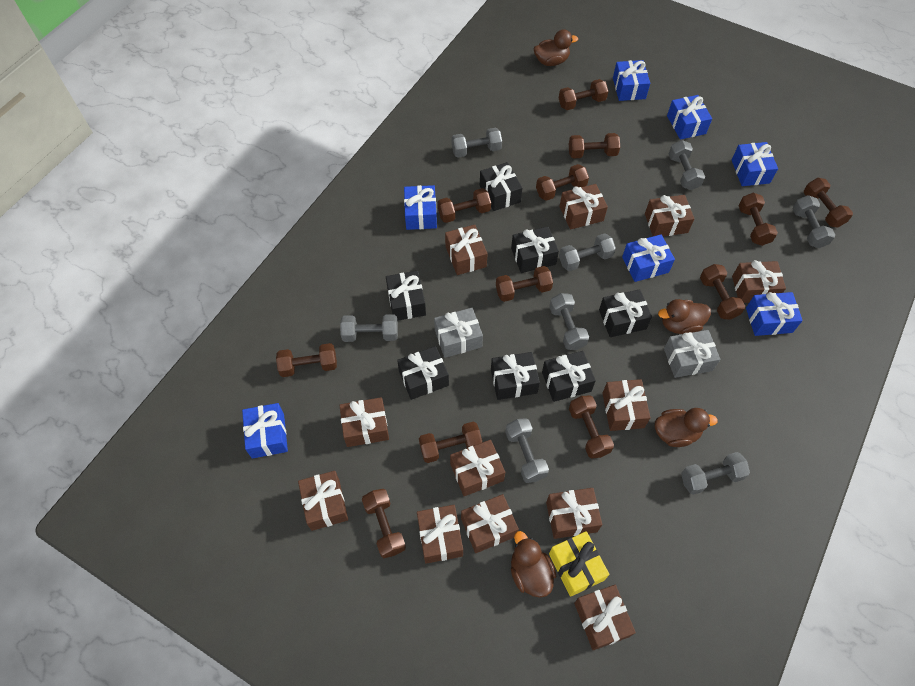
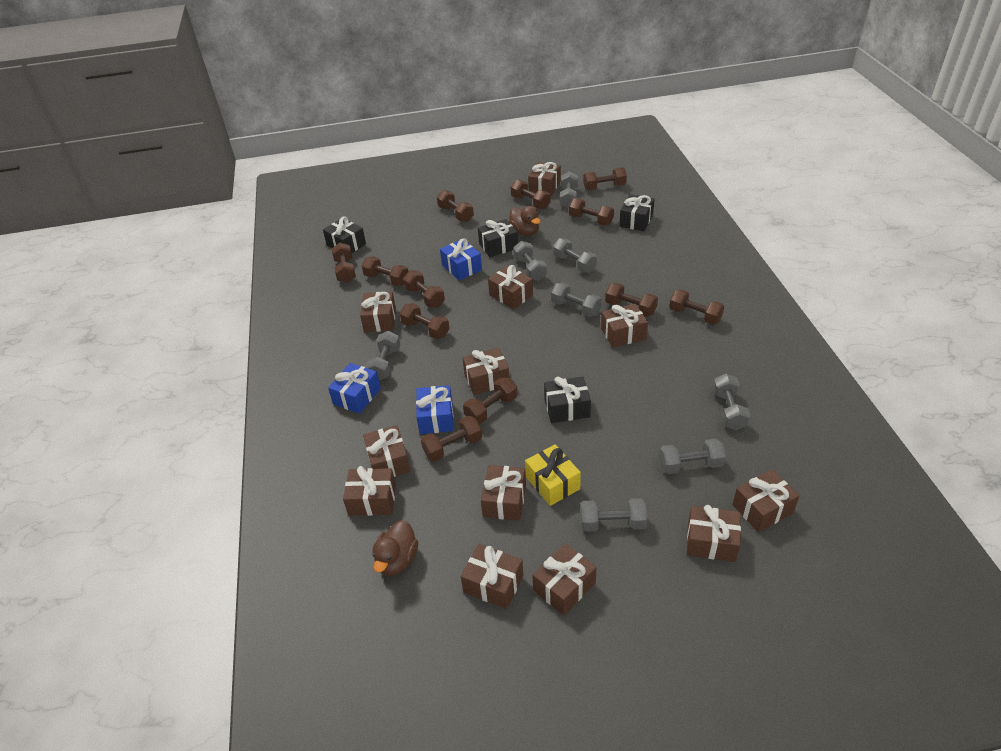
black gift: [386,271,426,321] [397,346,449,400] [480,162,522,211] [491,352,540,400] [511,226,559,273] [542,351,596,402] [599,289,652,337] = 7 -> [323,216,366,253] [478,219,518,257] [544,376,591,423] [619,194,655,231] = 4
blue gift: [242,403,288,459] [404,185,437,230] [613,60,650,101] [622,234,675,282] [667,95,712,140] [732,142,778,186] [746,292,803,336] = 7 -> [328,363,381,414] [416,385,454,434] [440,238,482,281] = 3
brown duck: [511,531,556,598] [534,29,578,66] [655,408,718,447] [658,299,711,334] = 4 -> [372,520,418,576] [509,206,540,236] = 2
grey gift: [434,308,483,358] [664,330,720,378] = 2 -> none = 0

